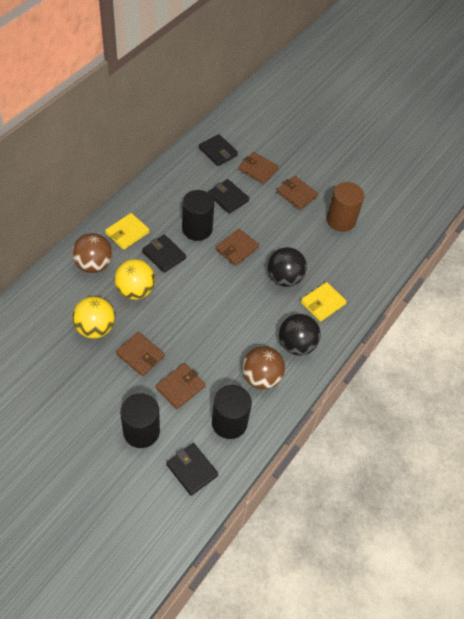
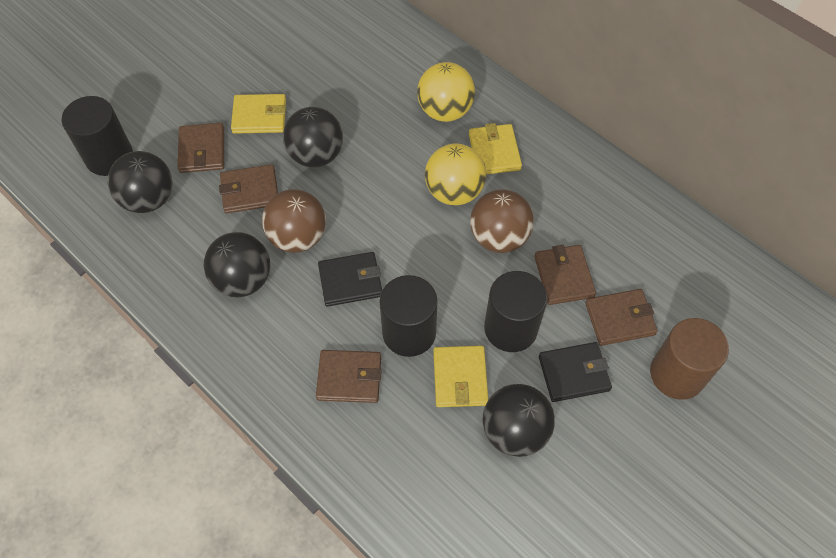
black ball: [267,247,307,287] [279,314,321,356] = 2 -> [108,151,173,213] [204,232,270,297] [283,107,343,168] [483,384,555,457] = 4
black wallet: [142,235,186,273] [166,443,218,496] [199,134,238,166] [208,179,249,214] = 4 -> [318,252,382,307] [539,342,612,402] = 2
yellow wallet: [105,213,150,250] [301,282,347,322] = 2 -> [231,94,286,134] [433,346,489,407] [469,123,522,174] = 3

